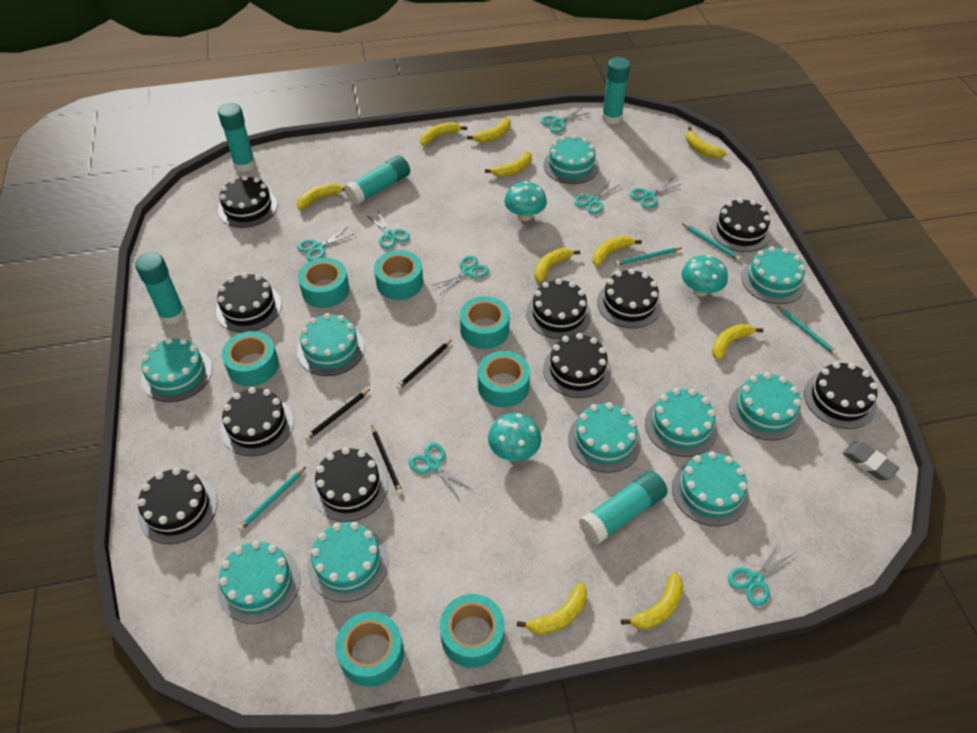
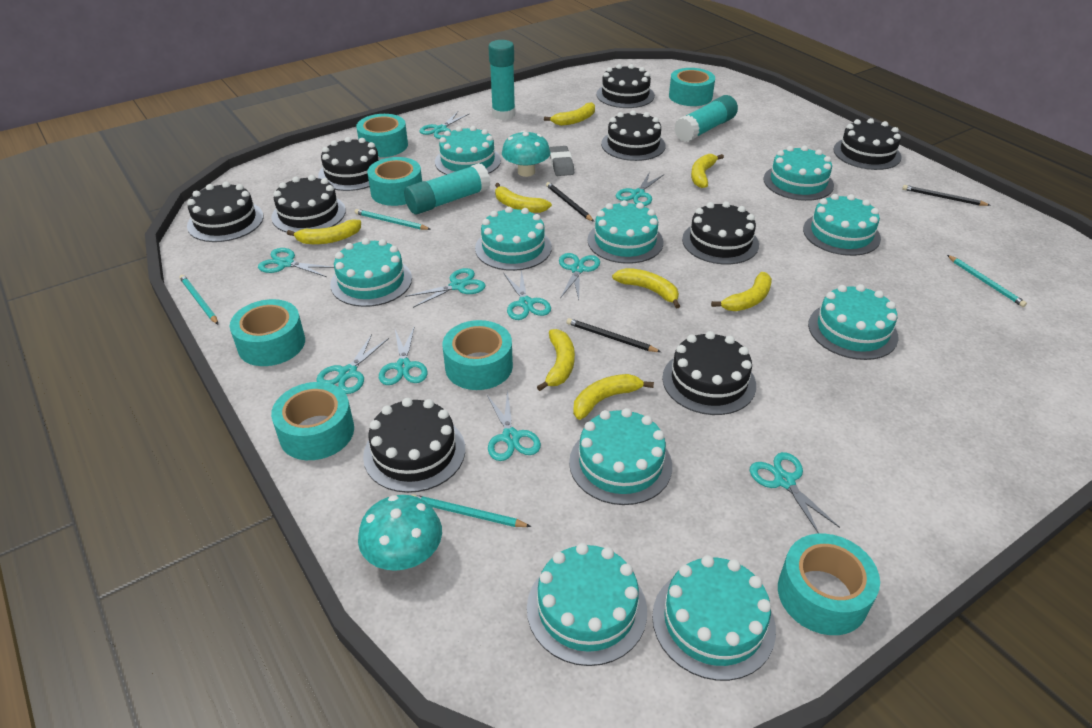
black cake: [137,468,217,544] [216,273,282,333] [218,175,277,228] [220,387,294,456] [311,447,388,522] [526,279,591,339] [543,333,612,398] [597,269,662,328] [710,198,771,252] [804,362,878,429] = 10 -> [187,182,263,242] [271,175,346,233] [318,137,379,191] [363,398,465,493] [596,64,655,108] [601,110,666,161] [662,331,756,415] [682,201,759,265] [833,118,902,170] = 9
turquoise glue stick: [135,252,186,325] [218,103,256,172] [344,155,410,206] [579,471,668,545] [602,57,630,124] = 5 -> [404,163,491,214] [488,40,515,120] [674,95,738,142] = 3
turquoise mushroom: [488,413,541,461] [504,181,547,221] [681,255,728,297] = 3 -> [358,495,442,571] [502,131,550,177] = 2
turquoise scissors: [297,227,356,261] [366,211,410,249] [409,442,472,500] [431,256,489,295] [541,107,589,133] [574,180,621,214] [630,178,682,208] [728,541,796,606] = 8 -> [258,248,334,277] [317,334,389,394] [379,326,428,385] [405,268,485,308] [419,112,469,139] [486,389,541,461] [504,270,551,320] [559,253,600,300] [616,172,663,206] [750,452,840,534] = 10
yellow banana: [297,183,345,210] [420,122,467,146] [467,117,511,143] [485,151,532,177] [517,582,587,635] [534,248,580,283] [592,236,642,267] [621,572,683,630] [686,127,726,158] [712,324,763,361] = 10 -> [287,219,361,244] [495,183,552,213] [537,329,575,391] [544,102,595,126] [573,374,654,420] [612,268,680,308] [691,154,724,188] [711,272,772,311] = 8

